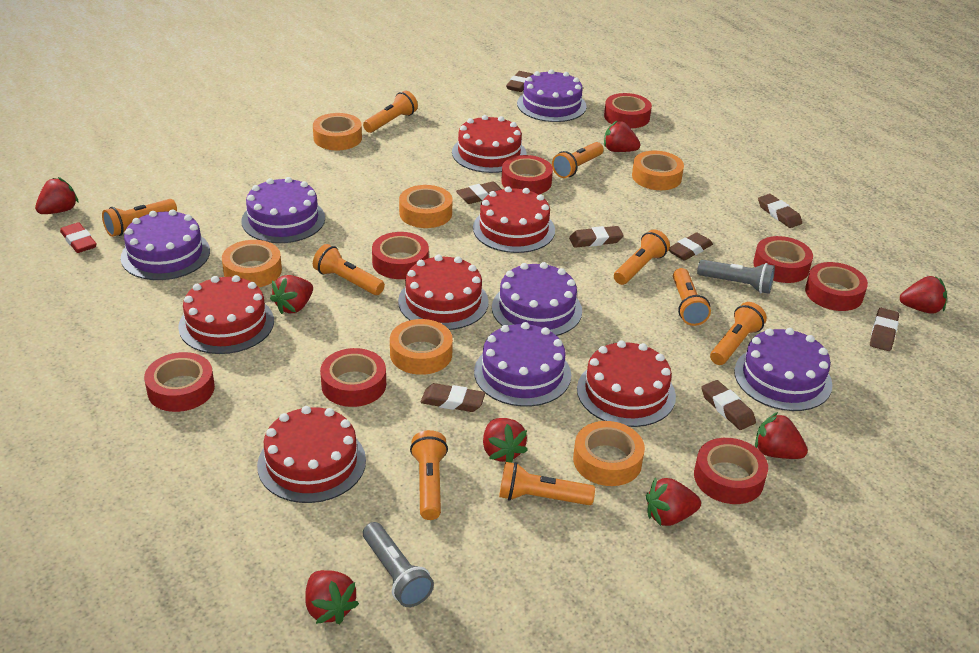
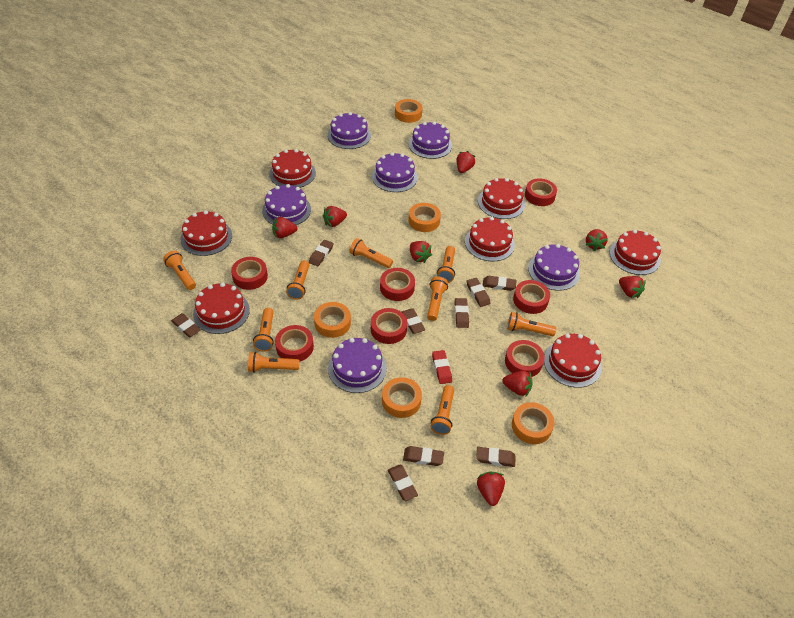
brown eraser: [421,383,485,412] [456,182,502,204] [506,71,533,92] [569,226,624,248] [669,233,713,261] [701,380,756,430] [758,194,802,228] [870,308,899,351] = 8 -> [171,313,201,338] [309,240,334,266] [388,465,418,501] [401,308,425,334] [403,446,444,466] [455,298,469,328] [467,278,491,307] [476,447,516,467] [483,276,517,291] = 9
grey flashlight: [363,522,434,607] [697,260,775,294] = 2 -> none = 0
orange tape: [222,240,282,287] [313,113,362,150] [390,319,453,375] [399,185,452,228] [573,421,645,486] [632,151,684,190] = 6 -> [314,302,351,338] [382,377,422,418] [395,99,423,123] [408,203,441,232] [512,402,554,444] = 5
red cake: [178,275,274,354] [257,406,366,503] [398,255,489,330] [452,115,527,173] [473,186,555,253] [577,340,676,427] = 6 -> [180,210,232,256] [193,283,250,334] [269,149,316,188] [465,217,515,261] [478,178,525,219] [544,334,602,388] [610,230,661,275] = 7
red tape: [144,352,215,412] [320,348,386,407] [372,232,429,279] [501,155,553,194] [604,93,652,128] [694,438,768,504] [753,236,813,283] [805,262,868,311] = 8 -> [231,257,268,290] [275,325,314,362] [371,308,407,344] [380,268,415,301] [505,340,545,377] [513,280,550,314] [525,178,557,206] = 7

